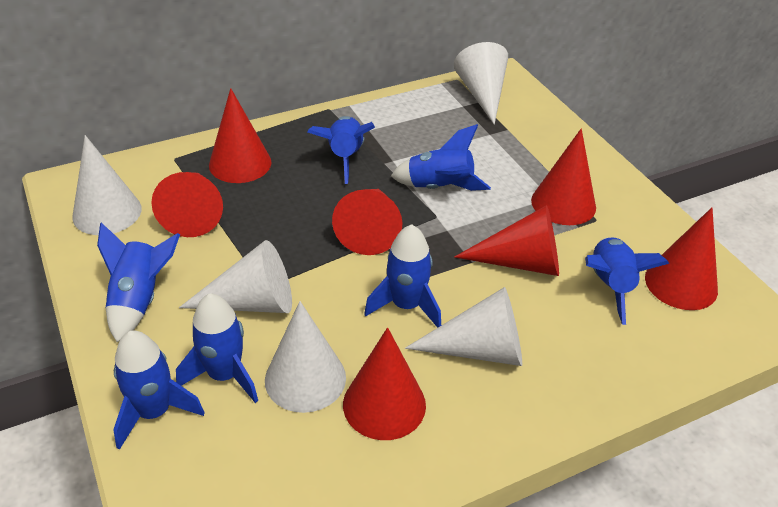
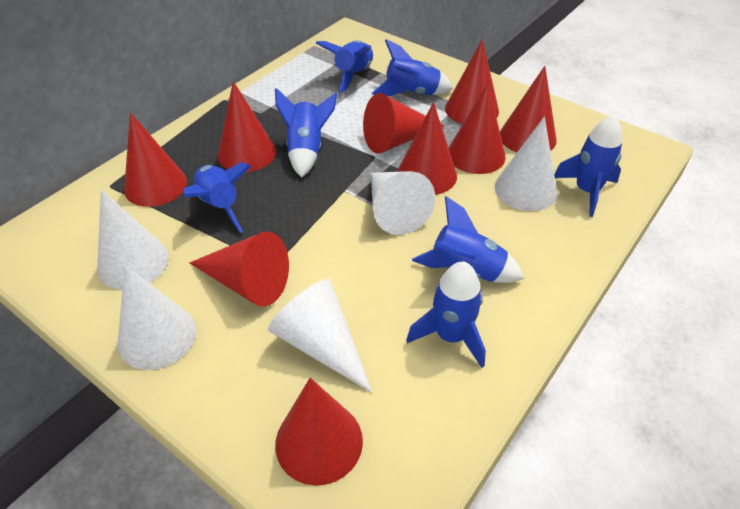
red cone: [151,172,223,237] [209,88,271,183] [332,189,402,255] [343,327,426,440] [454,205,559,276] [531,129,596,225] [645,207,718,310] = 7 -> [124,113,187,207] [189,231,289,307] [218,81,276,172] [275,378,363,486] [363,93,444,154] [397,102,457,195] [445,39,499,124] [449,83,506,174] [500,66,556,152] = 9

